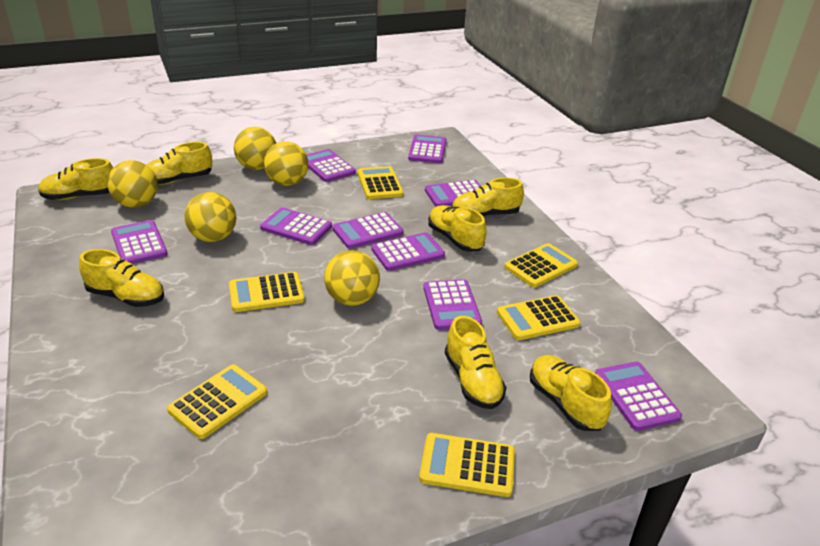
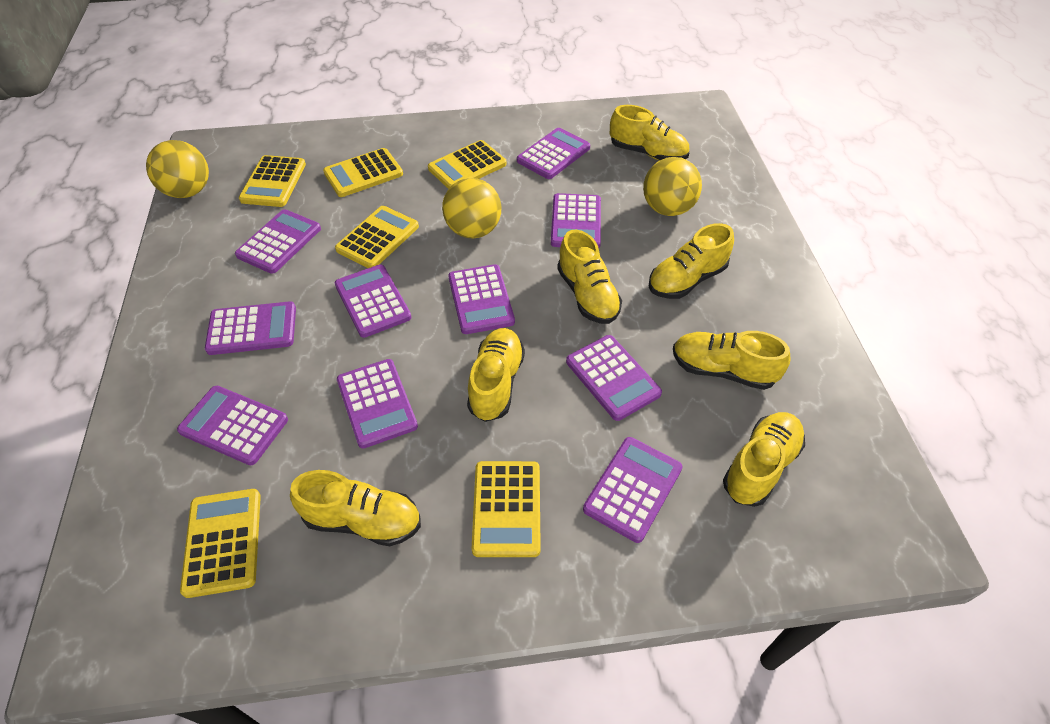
purple calculator: [111,220,168,264] [260,207,332,245] [307,149,356,182] [332,212,403,249] [371,232,445,271] [408,135,446,163] [423,279,482,330] [425,180,480,207] [595,362,682,431] = 9 -> [177,386,288,465] [205,301,296,355] [235,209,321,274] [335,265,412,338] [337,359,418,449] [448,264,515,334] [517,128,590,179] [551,193,601,248] [566,335,662,421] [583,437,683,543] = 10
yellow ball: [107,160,158,208] [184,192,236,242] [234,127,276,170] [264,141,308,186] [324,250,380,306] = 5 -> [146,140,209,198] [442,178,502,238] [643,157,702,216] = 3

